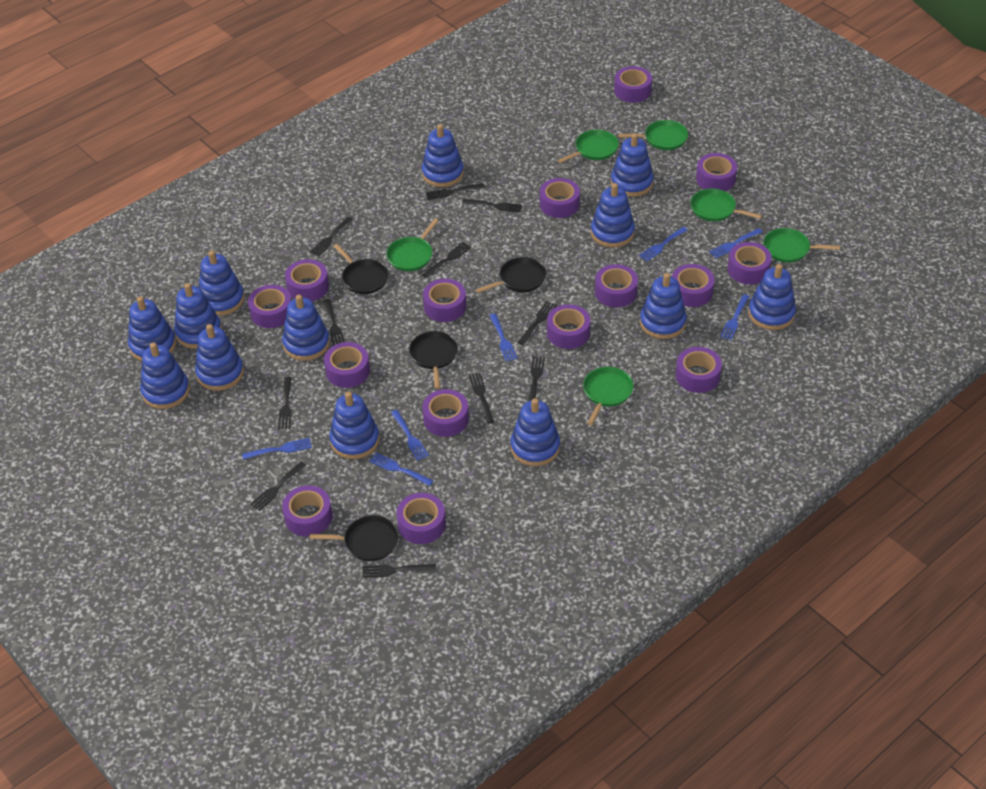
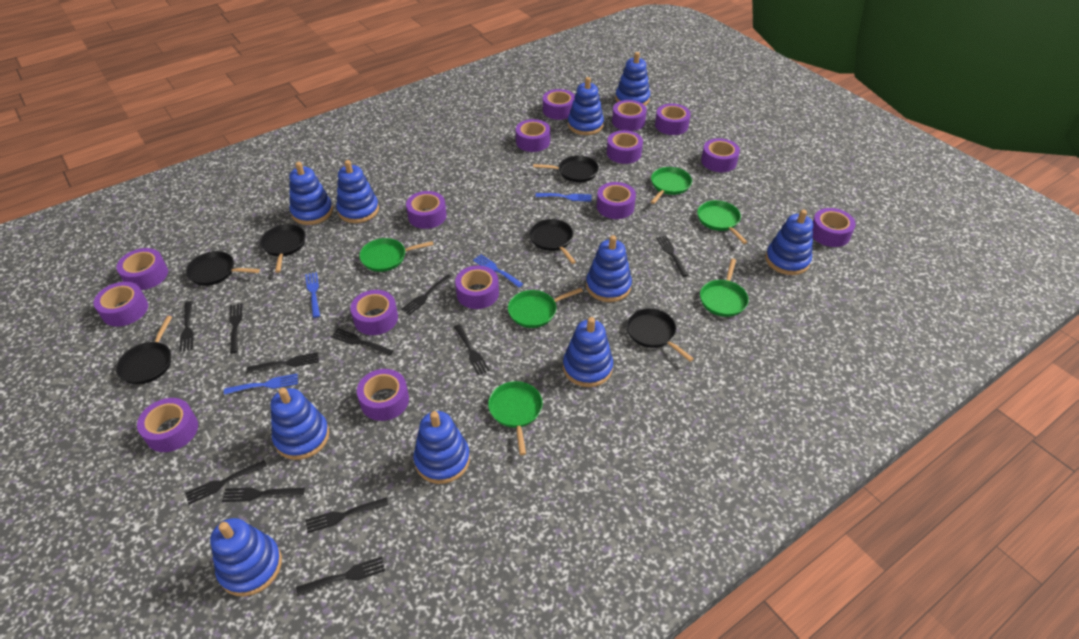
black pan: [310,515,398,561] [333,244,389,294] [409,331,458,389] [476,257,546,293] = 4 -> [116,316,172,384] [186,251,260,286] [260,224,306,273] [529,219,576,264] [533,155,599,182] [626,308,694,362] = 6
blue fork: [242,438,312,460] [369,453,433,486] [391,410,429,461] [489,313,517,362] [639,227,687,261] [709,228,763,258] [720,294,750,340] = 7 -> [224,374,298,395] [305,272,320,318] [473,254,523,288] [536,193,592,202] = 4
blue stacking toy: [128,296,176,361] [140,342,190,409] [174,283,222,349] [195,324,244,391] [199,251,244,316] [282,295,330,361] [330,392,380,459] [422,124,464,187] [510,398,560,466] [591,183,635,248] [611,133,654,197] [640,273,687,339] [748,264,796,330] = 13 -> [210,518,282,596] [271,388,329,460] [289,162,333,225] [336,160,379,223] [413,411,470,484] [563,317,613,387] [568,77,604,135] [586,235,632,302] [615,52,650,106] [765,210,813,275] = 10

